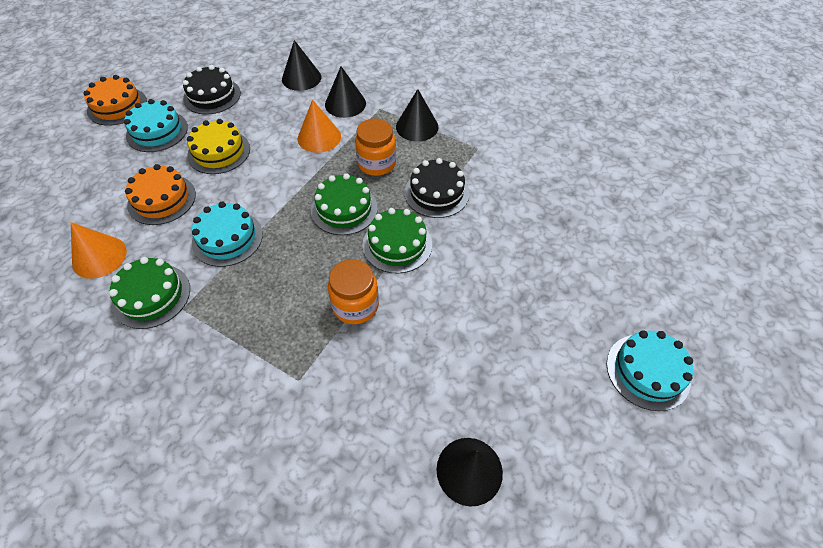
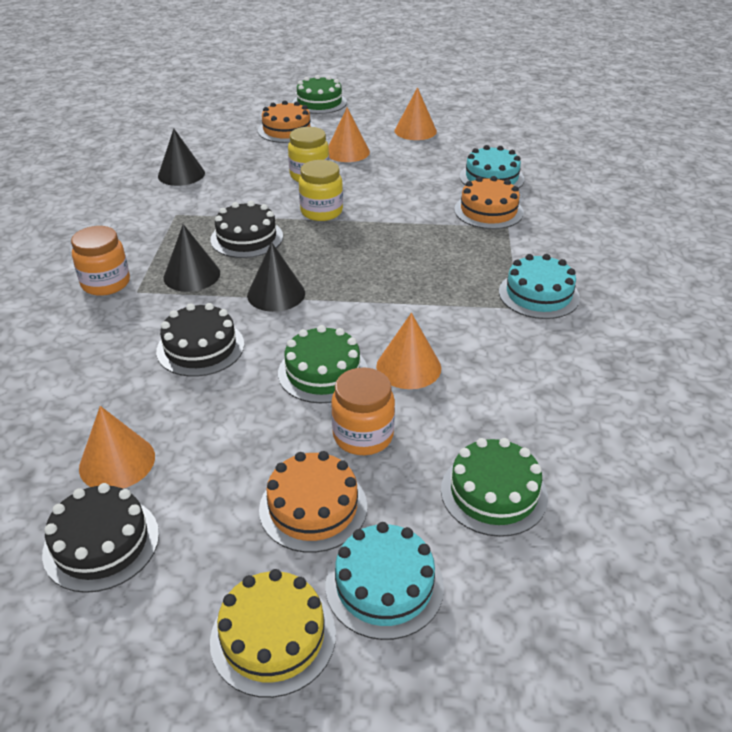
black cake: [183,65,241,114] [405,158,470,218] = 2 -> [42,483,159,593] [156,303,244,377] [210,201,283,258] = 3
black cone: [282,40,321,91] [325,66,366,118] [396,89,439,142] [436,438,503,506] = 4 -> [158,129,205,186] [164,224,220,292] [247,242,305,312] = 3
orange cake: [84,75,147,126] [125,164,196,225] = 2 -> [258,100,315,143] [259,451,367,553] [454,176,524,229] = 3
orange cone: [71,222,127,279] [298,99,341,153] = 2 -> [79,406,155,489] [329,108,370,162] [376,313,441,389] [395,87,437,140] = 4
yellow jar: none = 0 -> [288,127,329,182] [299,160,343,221] = 2

